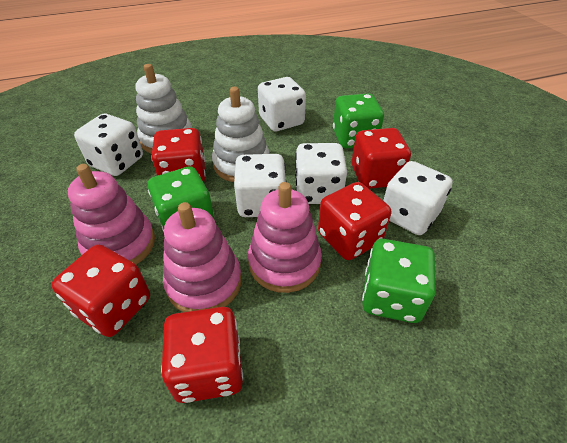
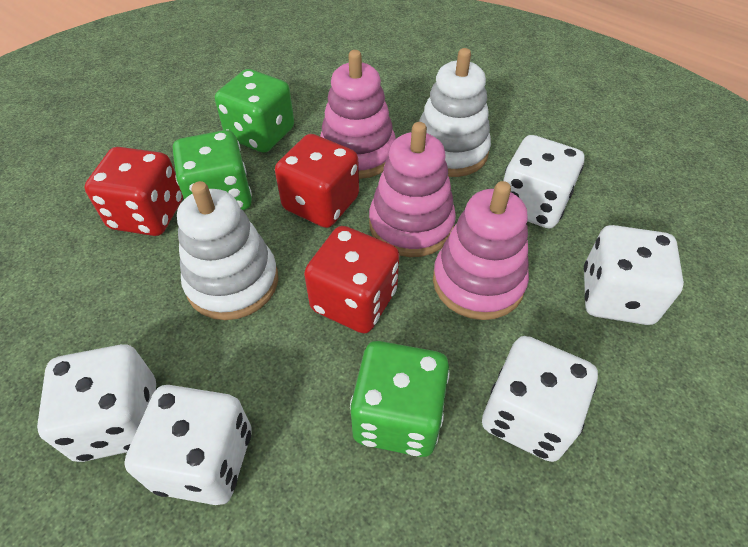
red dice: [51,244,150,337] [151,128,206,182] [161,307,243,403] [318,182,391,260] [352,128,411,189] = 5 -> [84,147,183,236] [275,134,359,228] [304,226,399,334] = 3

